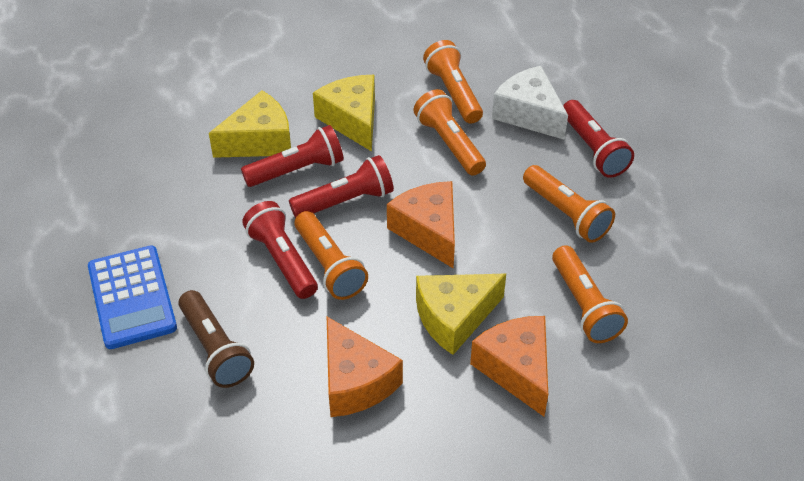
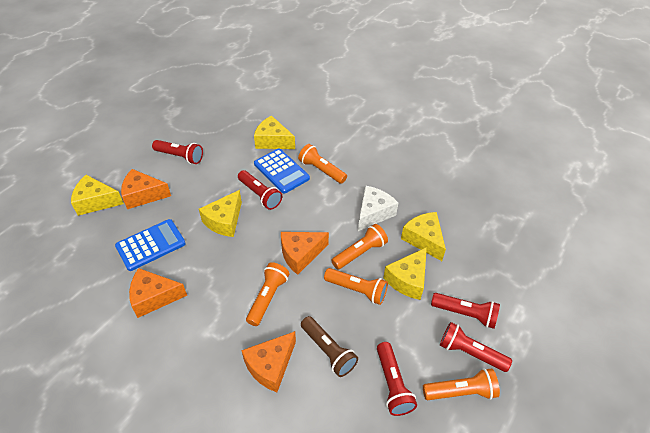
blue calculator: [88,245,177,349] = 1 -> [115,219,186,271] [254,149,310,194] = 2
orange cheese: [327,317,403,417] [387,181,455,268] [470,316,548,417] = 3 -> [121,169,171,209] [129,268,187,318] [241,331,296,392] [281,232,329,275] = 4
red flashlight: [241,125,344,187] [242,201,318,299] [289,155,394,218] [563,100,634,178] = 4 -> [152,140,203,164] [238,170,282,210] [377,342,417,416] [431,293,500,329] [440,322,512,372] = 5
yellow cheese: [209,90,291,158] [313,75,375,152] [416,274,506,355] = 3 -> [71,175,124,216] [199,190,242,237] [254,115,295,149] [383,247,427,300] [401,212,446,261] = 5

